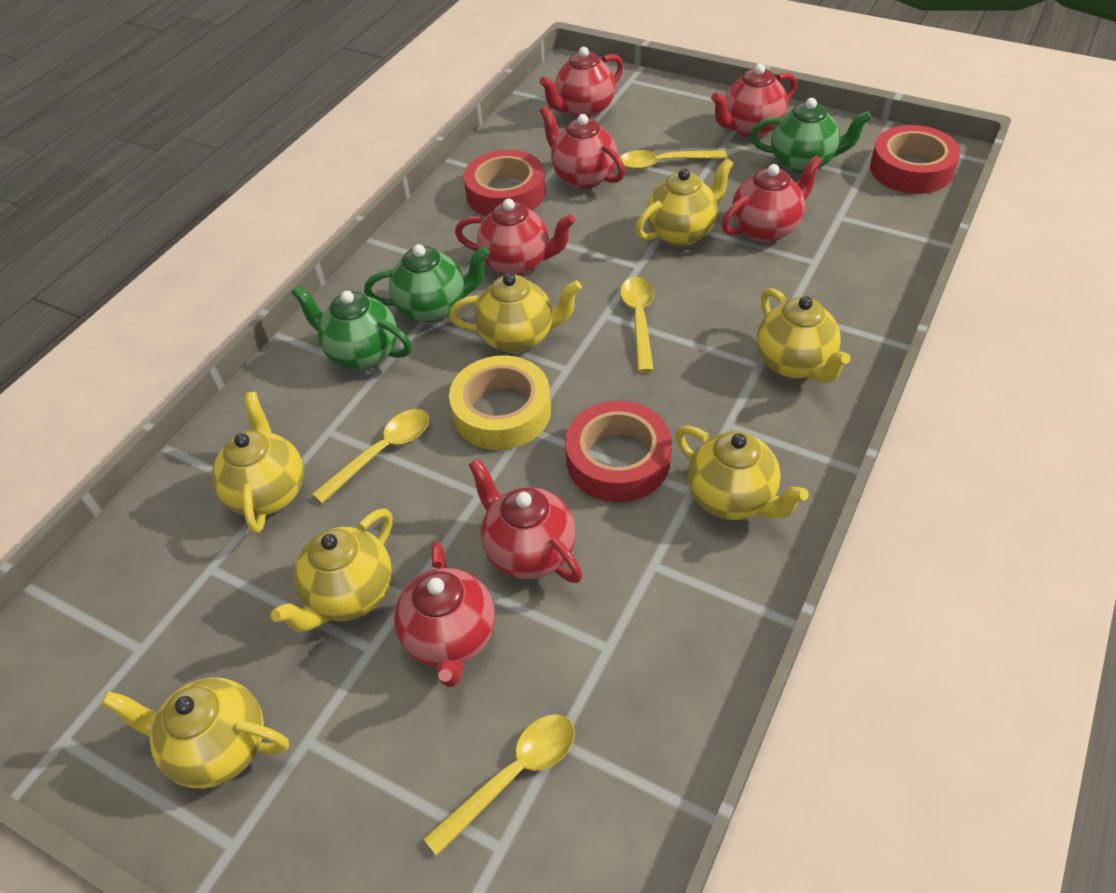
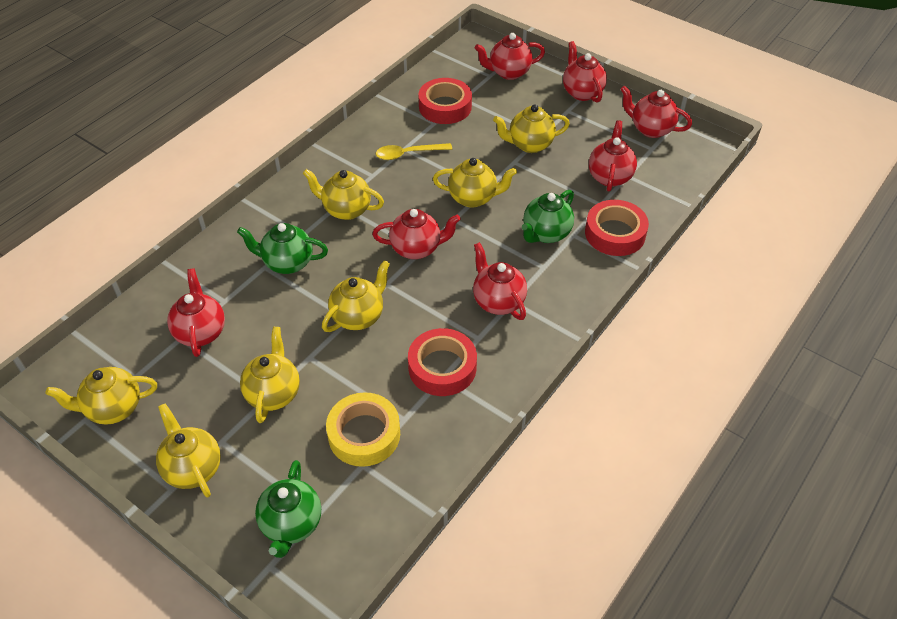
yellow spoon: [312,409,429,504] [423,714,575,856] [620,150,727,170] [620,277,654,372] = 4 -> [376,143,452,160] = 1

